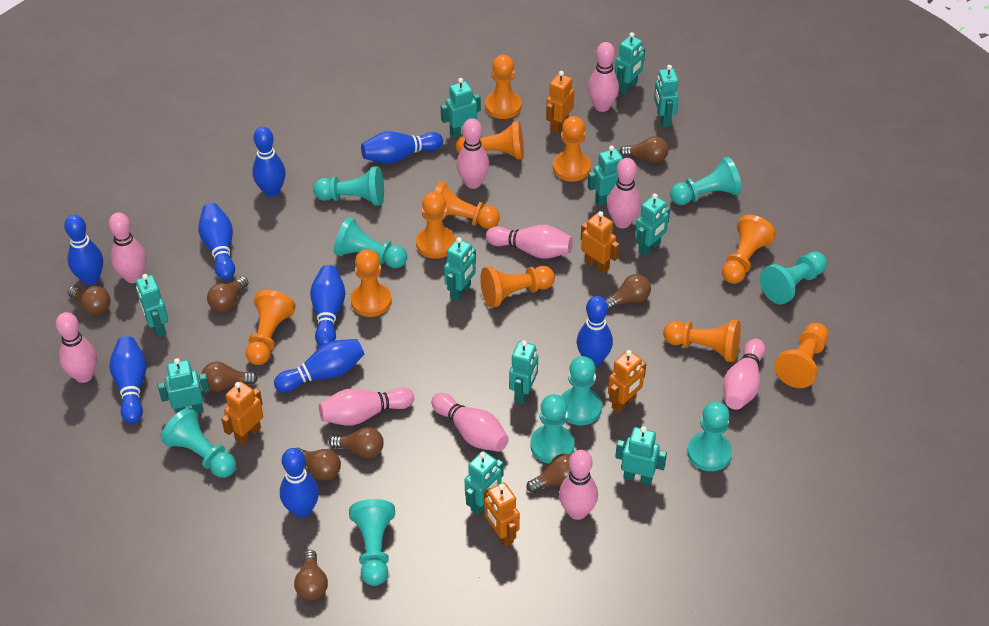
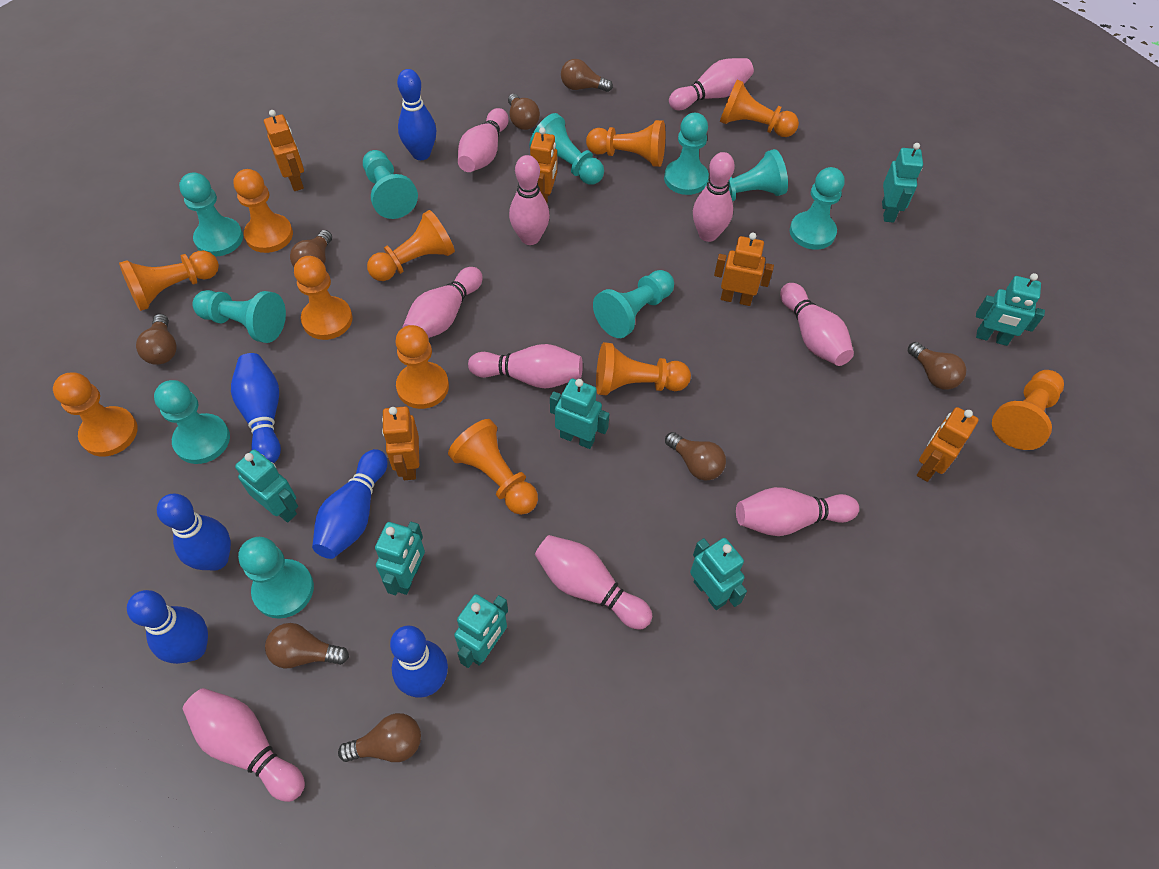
blue bowling pin: [64,215,103,285] [109,336,147,424] [198,203,235,280] [252,127,286,197] [274,339,365,393] [280,448,319,518] [310,265,345,347] [361,131,443,164] [577,296,613,366] = 9 -> [127,590,208,664] [157,494,231,571] [231,353,281,463] [312,449,388,559] [390,626,448,698] [397,69,436,160] = 6
brown light bulb: [68,286,111,315] [202,362,258,392] [207,276,249,312] [294,550,328,600] [297,448,341,481] [329,427,384,458] [526,453,571,493] [605,274,651,310] [620,136,669,163] = 9 -> [136,314,177,365] [265,623,349,668] [290,230,332,267] [338,713,421,762] [508,94,540,130] [561,59,613,92] [665,432,726,480] [908,342,966,390] = 8
turquoise pawn: [161,408,236,478] [313,166,384,206] [334,217,407,268] [349,499,395,586] [530,394,574,464] [561,356,602,425] [670,157,742,205] [687,402,732,471] [760,252,827,304] = 9 -> [154,380,230,464] [179,172,243,256] [193,290,286,343] [238,537,314,619] [363,150,418,219] [530,113,604,185] [593,270,674,338] [664,113,709,195] [704,149,788,201] [790,167,845,250] = 10
turquoise robot: [136,274,168,338] [157,358,210,414] [441,78,481,138] [444,237,476,301] [465,451,504,515] [509,340,538,404] [588,145,623,206] [615,32,645,94] [615,426,667,485] [635,193,670,256] [654,65,679,127] = 11 -> [235,449,298,522] [375,522,425,595] [454,594,508,668] [550,378,609,449] [690,538,747,610] [882,143,923,222] [976,273,1045,346] = 7

